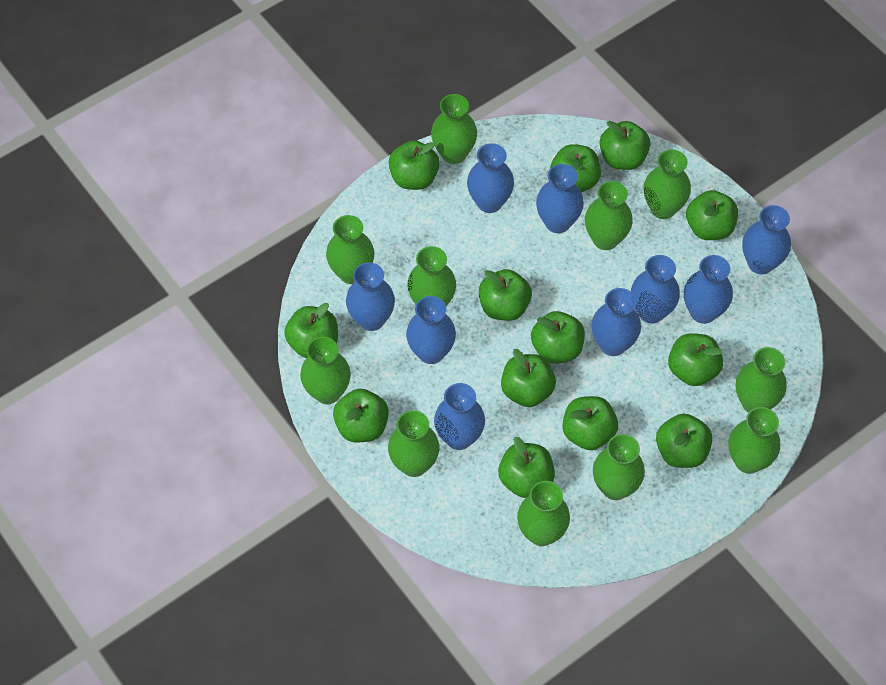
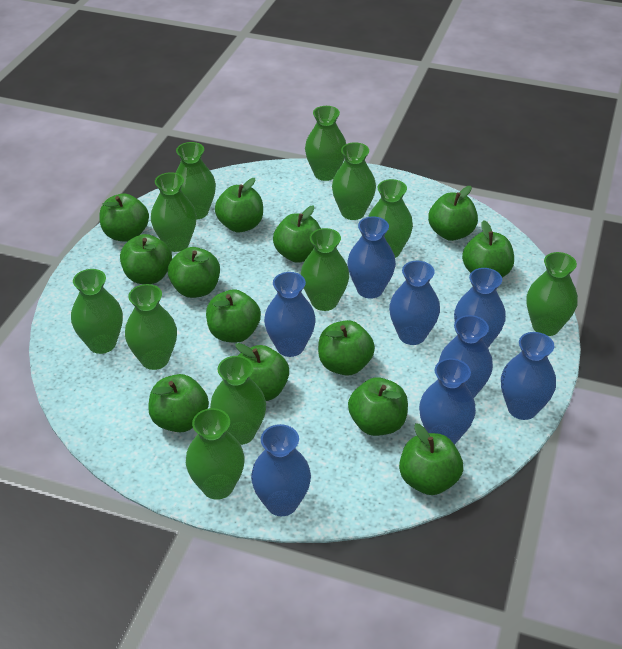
blue vase: [346,262,395,331] [406,296,456,364] [434,383,485,450] [467,143,514,213] [536,164,584,233] [591,288,641,356] [631,255,680,324] [684,255,733,324] [742,205,791,274] = 9 -> [251,424,311,516] [264,272,316,357] [347,216,396,299] [389,261,440,345] [419,358,476,445] [439,315,493,399] [454,268,506,348] [501,332,556,420] = 8

